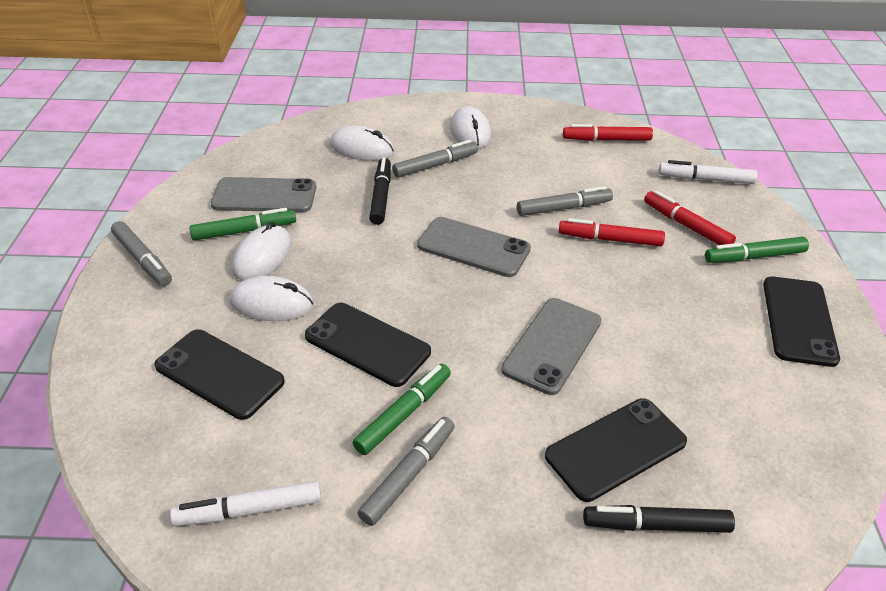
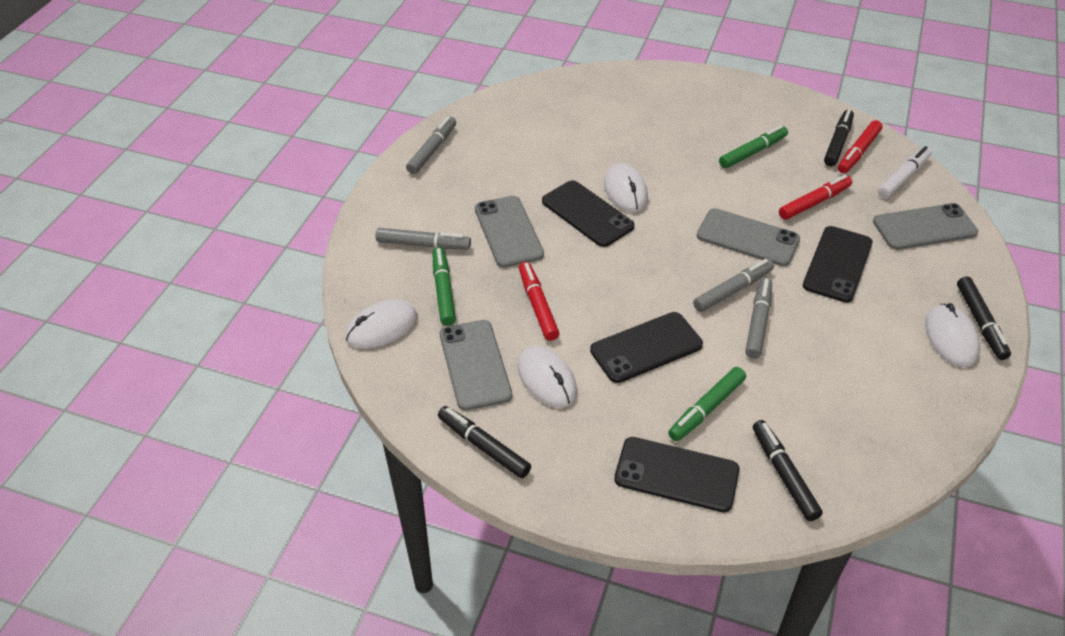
black marker: [369,157,391,225] [583,505,735,533] = 2 -> [438,406,531,478] [753,420,823,521] [824,109,854,166] [957,277,1011,360] = 4
grey phone: [211,177,316,212] [417,217,531,277] [501,298,601,395] = 3 -> [440,320,512,411] [475,196,544,268] [697,208,800,266] [873,203,978,250] = 4
white marker: [170,481,321,526] [659,160,758,184] = 2 -> [878,146,932,198] = 1

